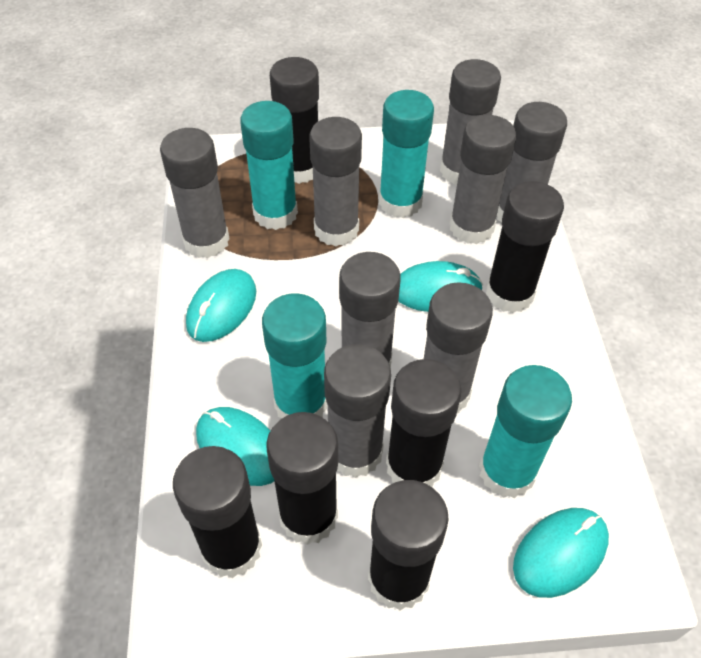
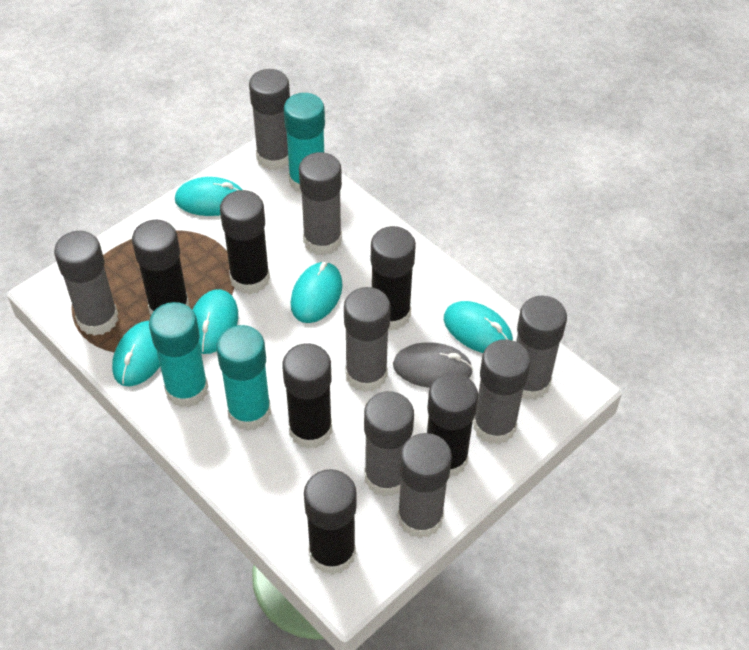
grey mouse: none = 0 -> [393,342,473,388] = 1
turquoise glue stick: [240,101,298,230] [262,293,327,418] [379,90,434,218] [479,365,572,498] = 4 -> [149,302,208,408] [216,325,271,431] [284,93,325,194] = 3
turquoise mouse: [186,269,256,342] [196,407,274,486] [399,261,483,312] [513,508,609,598] = 4 -> [112,321,160,386] [175,177,242,216] [193,289,238,354] [290,262,343,323] [444,301,513,353] = 5

